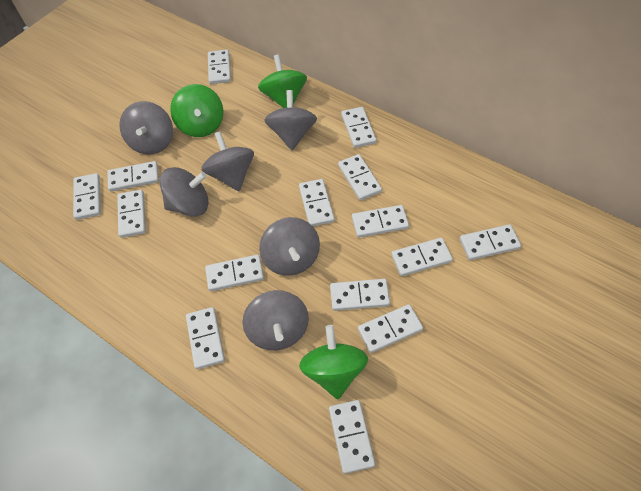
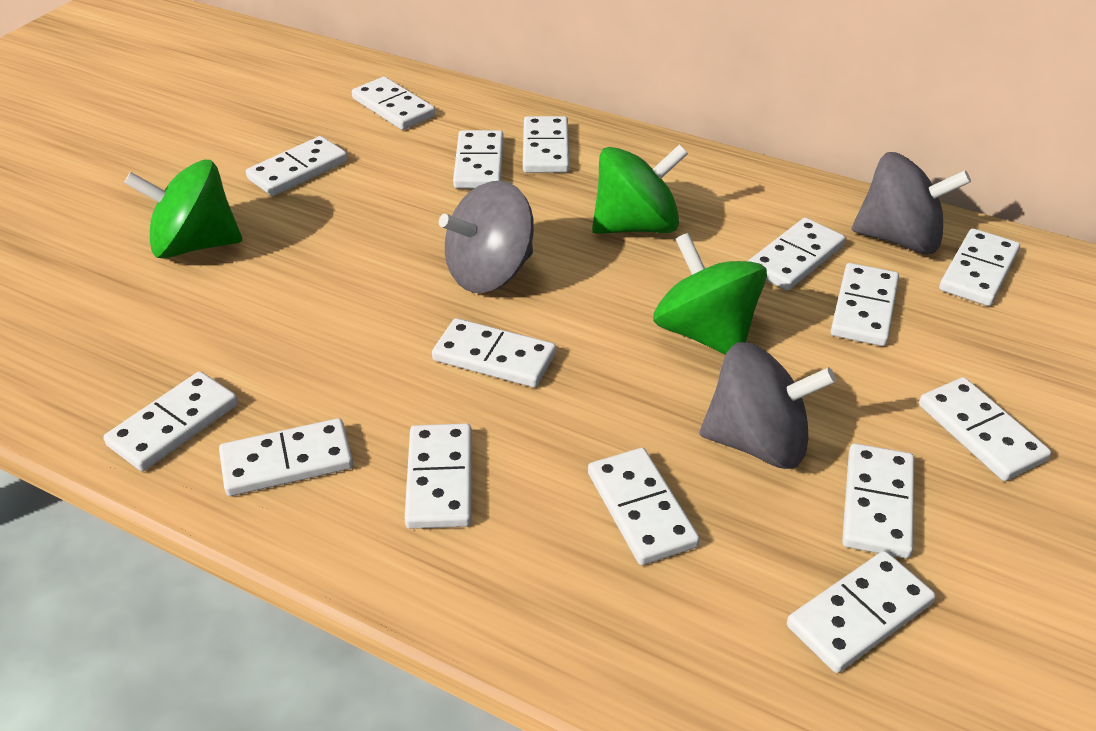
grey spinning top: [119,101,173,154] [160,167,209,217] [201,131,254,191] [242,290,309,350] [259,217,320,276] [264,90,317,150] = 6 -> [439,180,534,293] [700,342,836,469] [852,152,971,254] = 3

